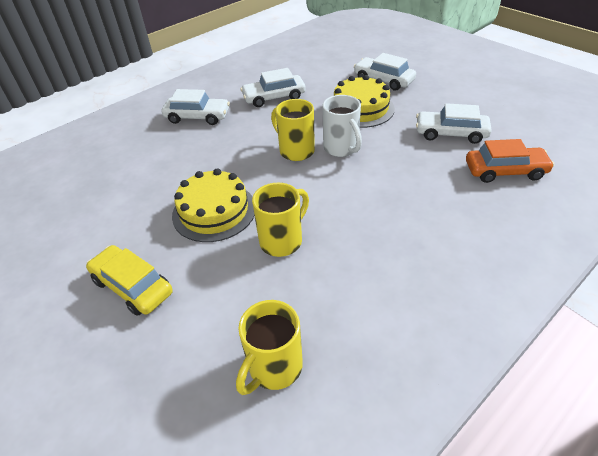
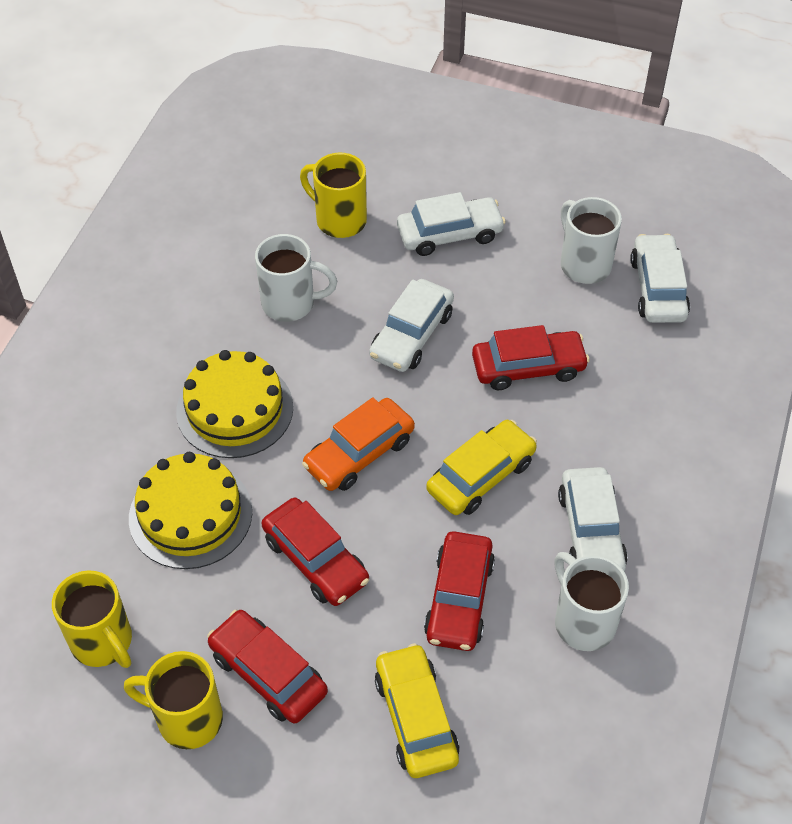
red car: none = 0 -> [207,610,328,724] [262,498,369,606] [424,531,495,651] [472,325,590,390] = 4
white mug: [323,95,362,157] = 1 -> [255,234,337,322] [555,552,629,651] [561,197,622,284] = 3
yellow car: [86,245,173,316] = 1 -> [375,643,460,778] [426,420,537,515] = 2

